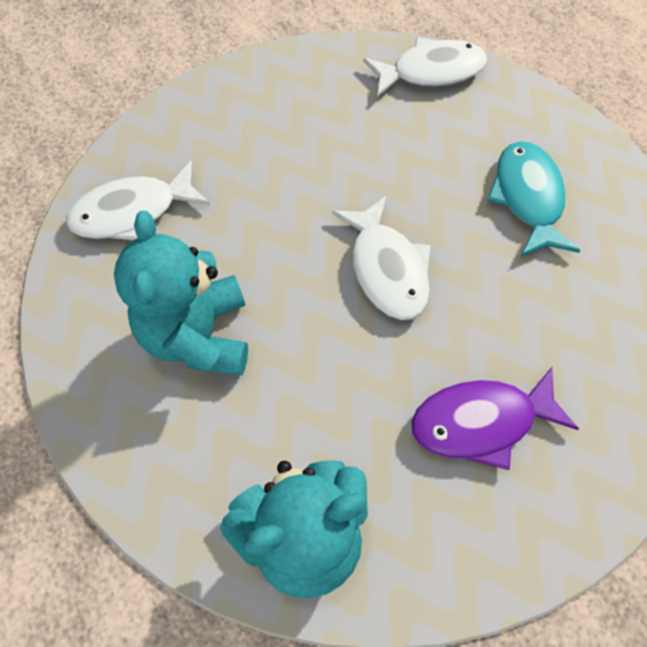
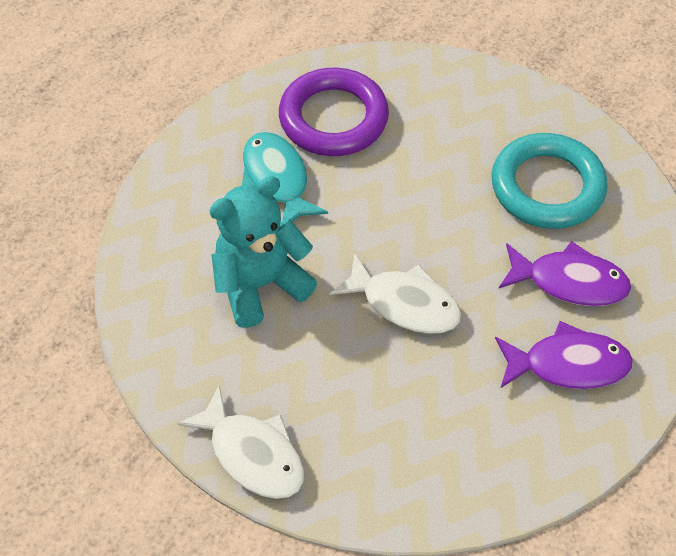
purple fish: [411,367,579,470] = 1 -> [495,321,633,389] [499,241,631,306] = 2
purple ring: none = 0 -> [279,68,389,156] = 1
turquoise ring: none = 0 -> [491,133,608,229] = 1
turquoise teddy bear: [114,211,248,376] [220,460,368,598] = 2 -> [210,176,317,328] = 1
white fish: [66,161,210,240] [332,196,431,320] [363,37,487,97] = 3 -> [177,385,304,499] [330,253,461,334] = 2

